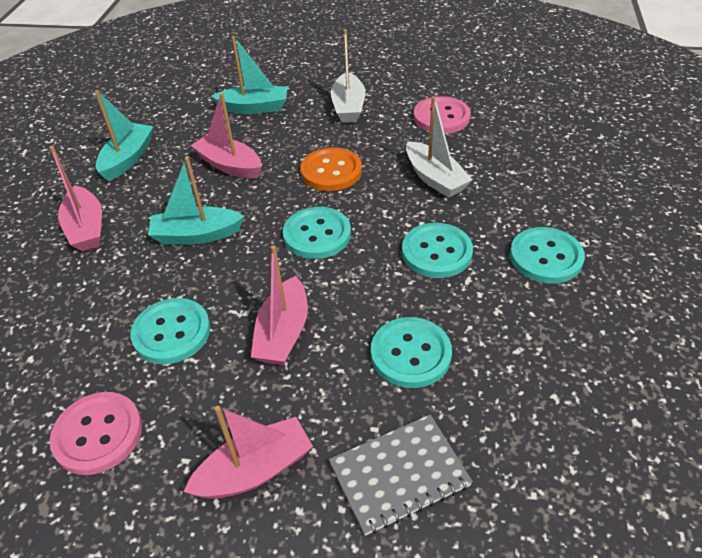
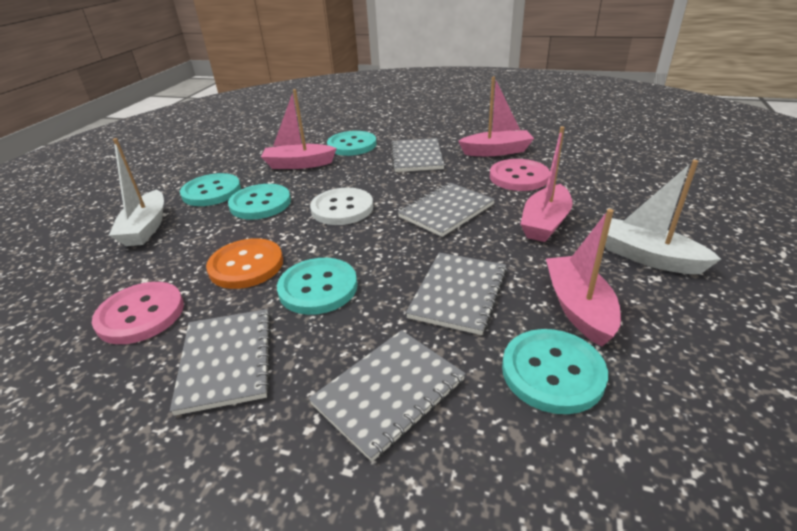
grey notebook: [329,415,473,536] = 1 -> [170,309,271,416] [309,330,466,462] [391,138,444,172] [398,183,495,237] [406,253,507,335] = 5
turquoise boat: [94,90,153,181] [148,157,244,245] [211,36,287,114] = 3 -> none = 0
white button: none = 0 -> [310,188,373,225] = 1

